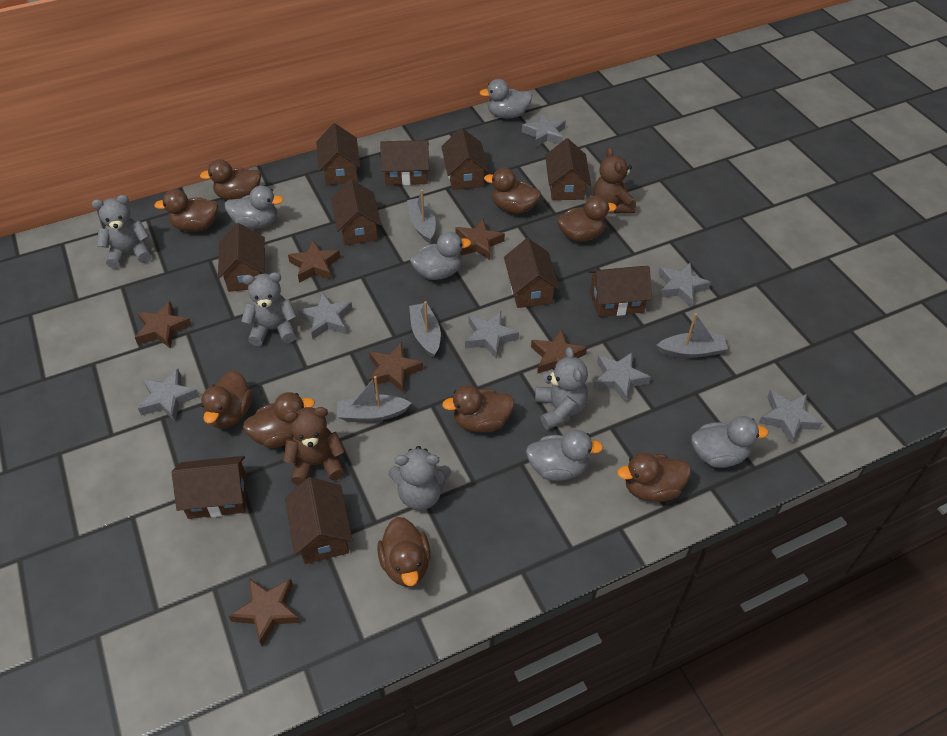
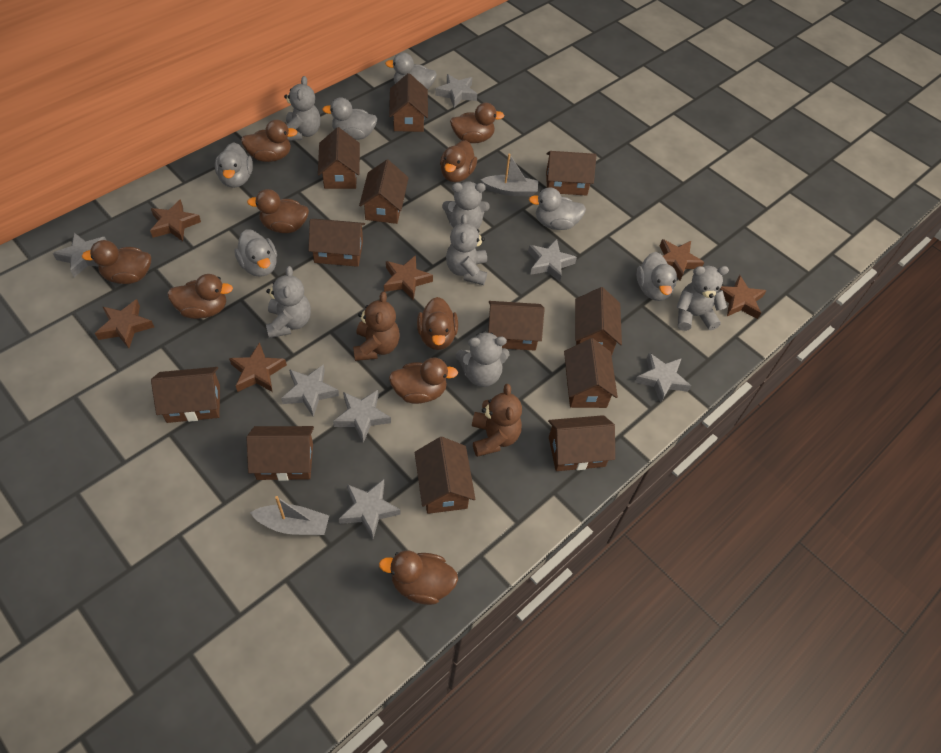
brown house: [172,456,247,519] [218,223,265,292] [285,477,353,564] [316,123,360,185] [331,179,381,245] [380,140,429,185] [441,128,489,190] [504,238,560,308] [545,138,591,200] [589,266,652,317] = 10 -> [151,367,220,423] [246,426,314,481] [308,219,365,267] [318,127,360,189] [359,160,409,224] [389,73,428,132] [415,437,475,514] [488,301,544,351] [546,151,596,196] [548,415,615,471] [564,338,618,408] [575,287,622,356] = 12
grey boat: [337,376,412,422] [407,190,436,243] [409,301,441,357] [657,313,728,358] = 4 -> [250,496,329,535] [481,153,538,196] = 2
grey duck: [225,185,283,229] [410,232,471,280] [480,79,532,119] [526,430,603,481] [691,416,769,468] = 5 -> [215,142,253,188] [234,229,277,277] [322,98,377,140] [385,52,437,89] [529,187,586,230] [636,252,677,301] = 6
grey teddy bear: [92,195,151,268] [241,272,297,346] [388,446,451,510] [535,347,588,430] = 4 -> [266,266,311,338] [284,76,320,141] [442,181,490,229] [446,214,487,285] [456,331,509,387] [677,266,729,331] = 6

